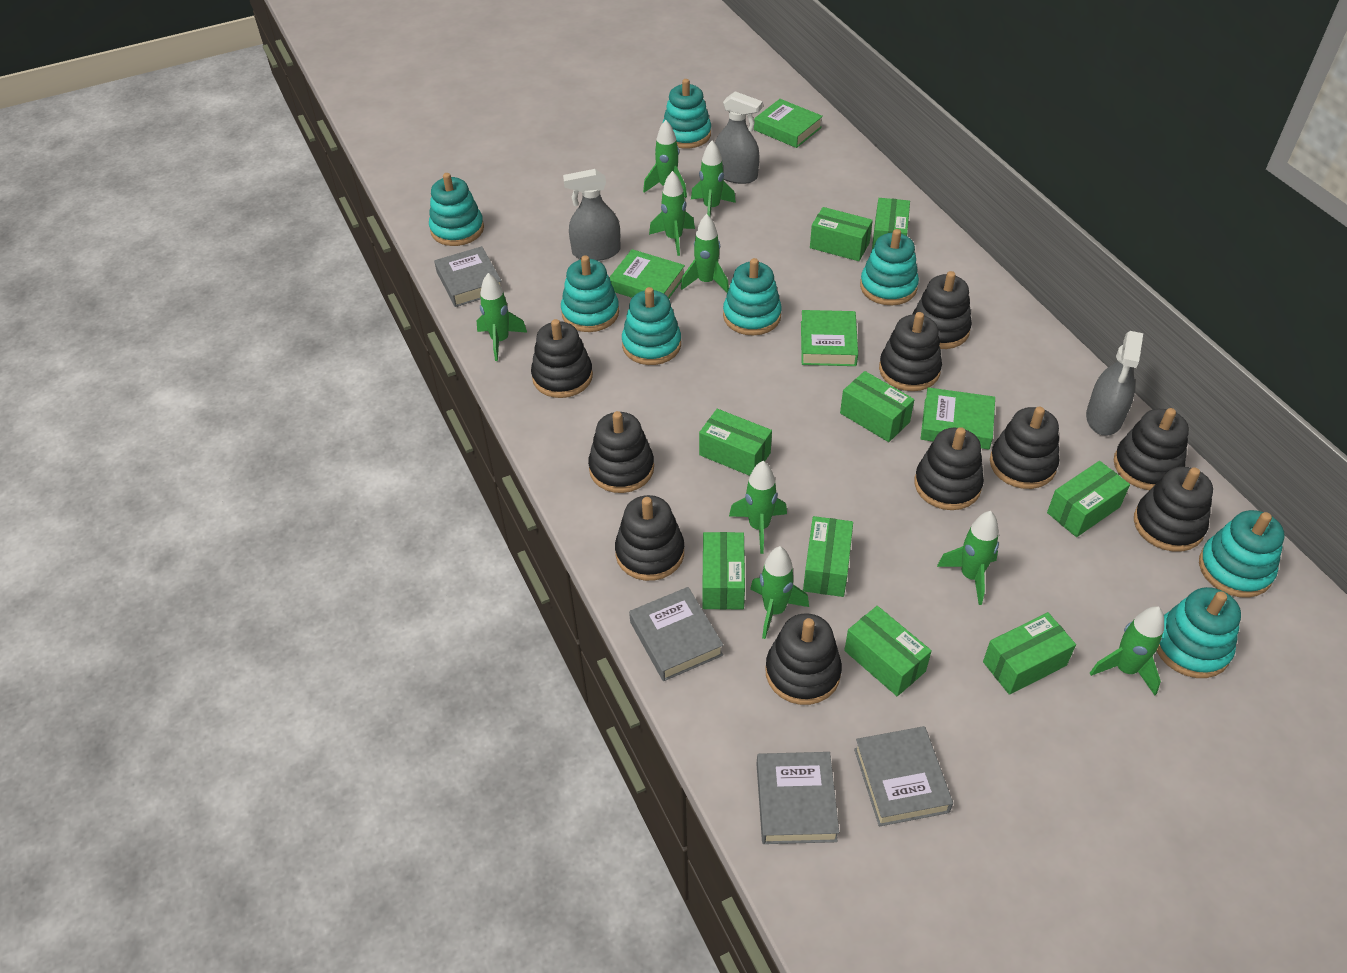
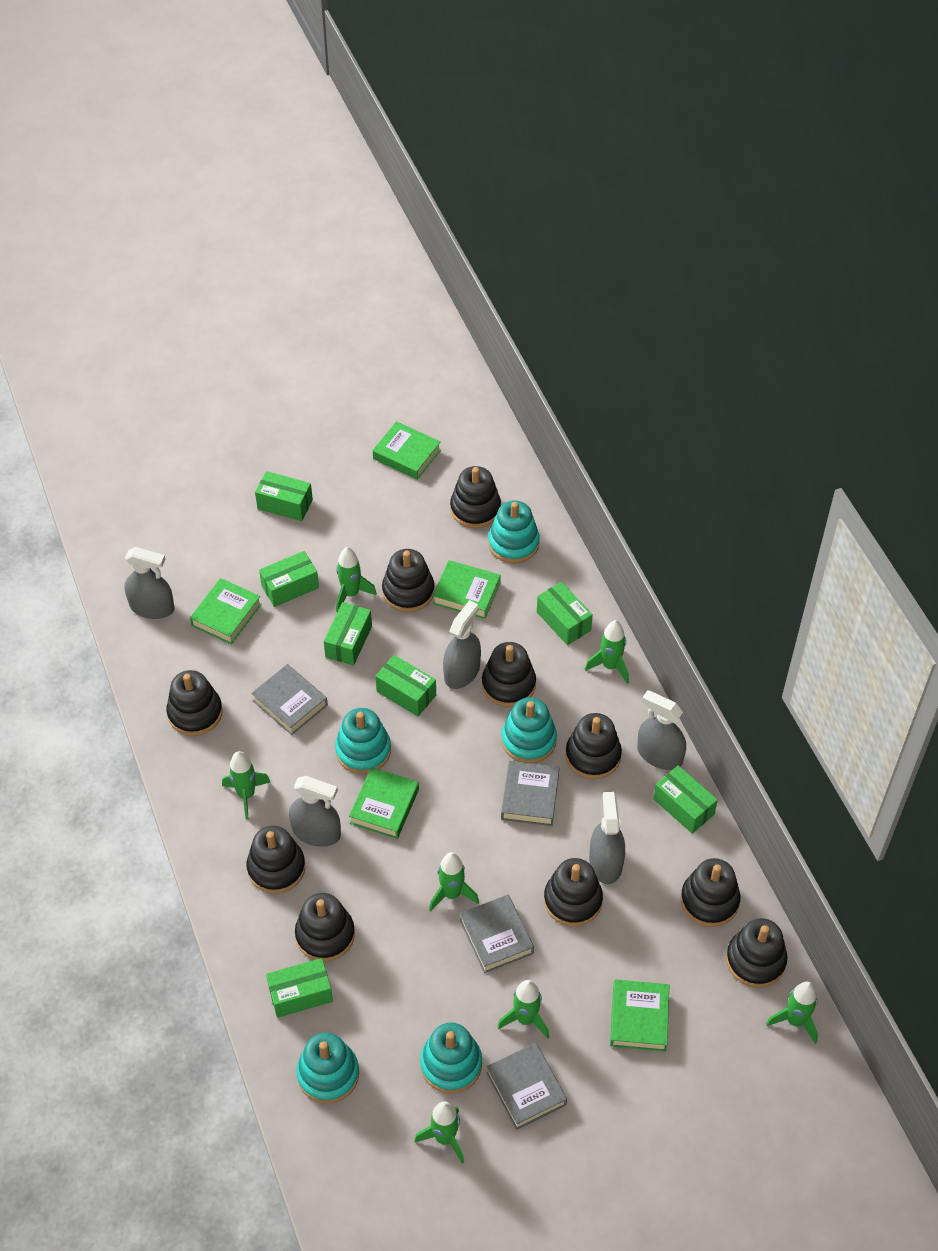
green book: [609,249,685,298] [754,99,823,148] [801,310,858,366] [921,387,995,450] = 4 -> [190,578,262,645] [349,767,419,839] [373,421,441,480] [433,560,501,619] [610,979,669,1051] = 5
green box: [699,409,772,476] [703,532,745,610] [803,516,853,597] [810,207,873,261] [840,371,914,442] [844,606,932,696] [872,198,910,250] [983,612,1076,695] [1047,461,1130,537] = 9 -> [255,471,313,521] [259,551,319,607] [266,958,333,1018] [324,602,372,666] [375,655,436,716] [537,582,593,645] [653,765,718,834] = 7
green rocket: [477,273,527,361] [643,120,687,198] [649,171,695,256] [681,214,729,293] [691,140,736,217] [729,461,787,554] [750,546,809,639] [937,511,999,605] [1090,607,1164,695] = 9 -> [222,751,270,819] [336,547,377,612] [414,1101,464,1163] [429,852,479,911] [497,980,549,1039] [585,620,629,684] [766,982,818,1044] = 7
grey spray bottle: [563,169,620,261] [715,91,763,184] [1086,331,1143,436] = 3 -> [124,547,174,619] [289,776,341,847] [443,600,481,689] [589,792,625,884] [637,690,686,770] = 5
turquoise stacking toy: [429,173,484,246] [561,255,619,332] [622,287,681,365] [662,79,711,149] [723,258,782,336] [860,229,919,305] [1156,587,1241,678] [1199,510,1285,598] = 8 -> [296,1033,359,1104] [335,708,391,774] [420,1023,482,1094] [488,501,540,563] [501,697,557,763] = 5

